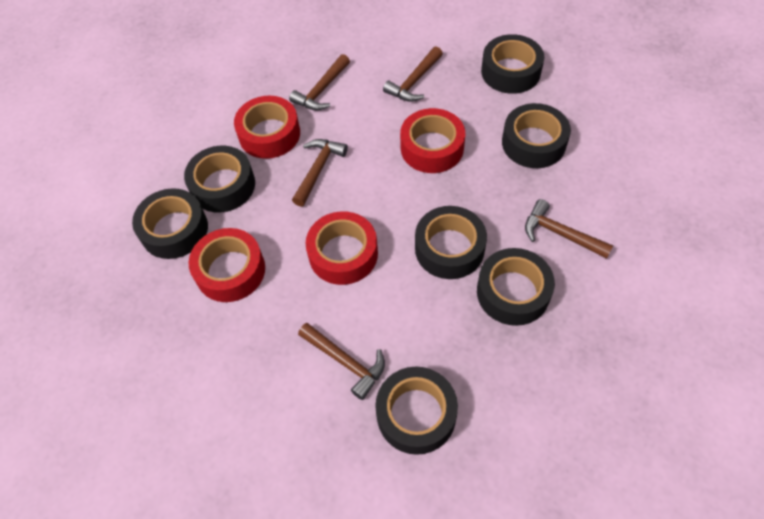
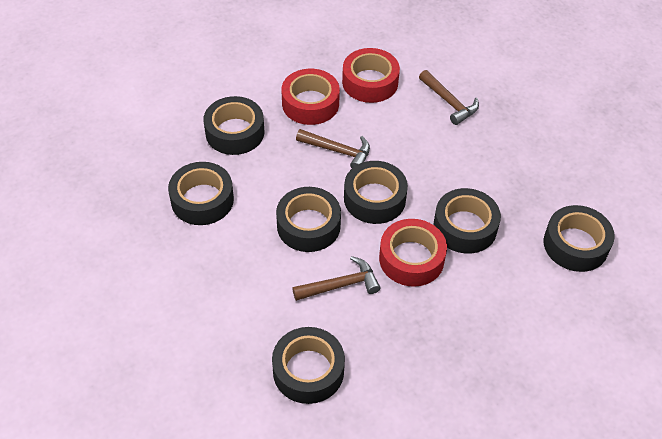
brown hammer: [289,54,350,110] [292,139,348,207] [298,323,385,400] [383,46,443,102] [525,199,614,259] = 5 -> [292,256,380,301] [296,129,370,168] [419,70,479,125] = 3
red tape: [188,228,265,302] [234,96,300,159] [305,211,378,285] [400,108,465,173] = 4 -> [281,69,340,125] [342,48,400,103] [379,219,447,287] = 3

